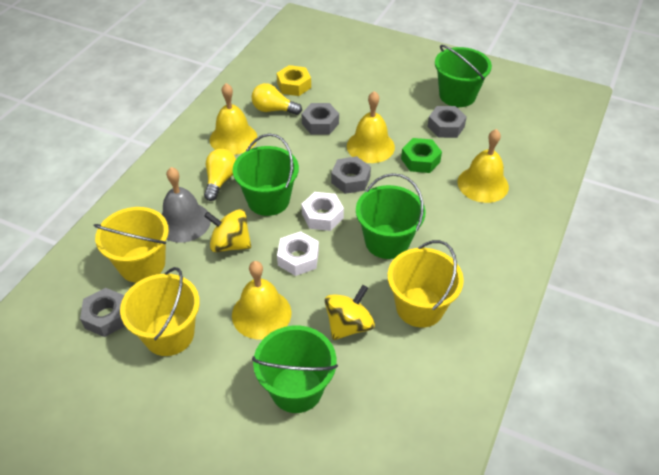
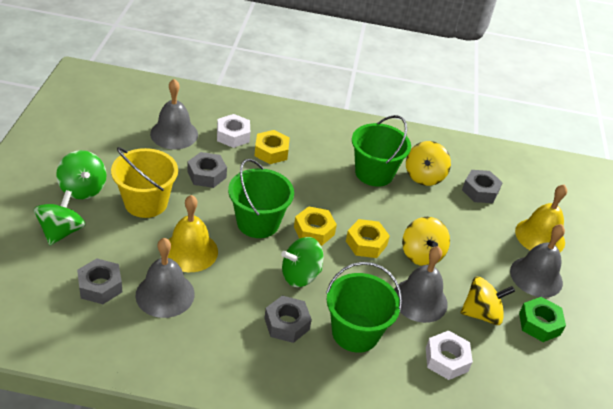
green bucket: [233,133,299,216] [252,325,338,413] [356,173,425,259] [435,45,492,107] = 4 -> [228,159,294,238] [326,262,402,353] [352,115,411,187] = 3
green spinning top: none = 0 -> [34,190,86,246] [56,150,107,199] [281,237,324,287] = 3
grey bell: [162,167,211,243] = 1 -> [135,238,195,318] [150,79,198,149] [394,246,448,323] [510,224,565,298] = 4
yellow bell: [210,83,258,155] [232,261,291,339] [347,91,395,163] [458,129,509,203] = 4 -> [168,195,218,272] [515,184,567,252] = 2
yellow bucket: [94,207,169,283] [120,267,200,356] [387,240,464,328] = 3 -> [111,147,178,218] = 1
yellow light bulb: [204,149,236,201] [251,83,302,115] = 2 -> none = 0
yellow nut: [277,65,311,96] = 1 -> [254,130,290,164] [294,206,337,246] [346,219,390,258] = 3
yellow spinning top: [204,209,251,252] [325,285,375,340] = 2 -> [402,217,450,266] [406,141,451,186] [461,277,515,325] = 3

